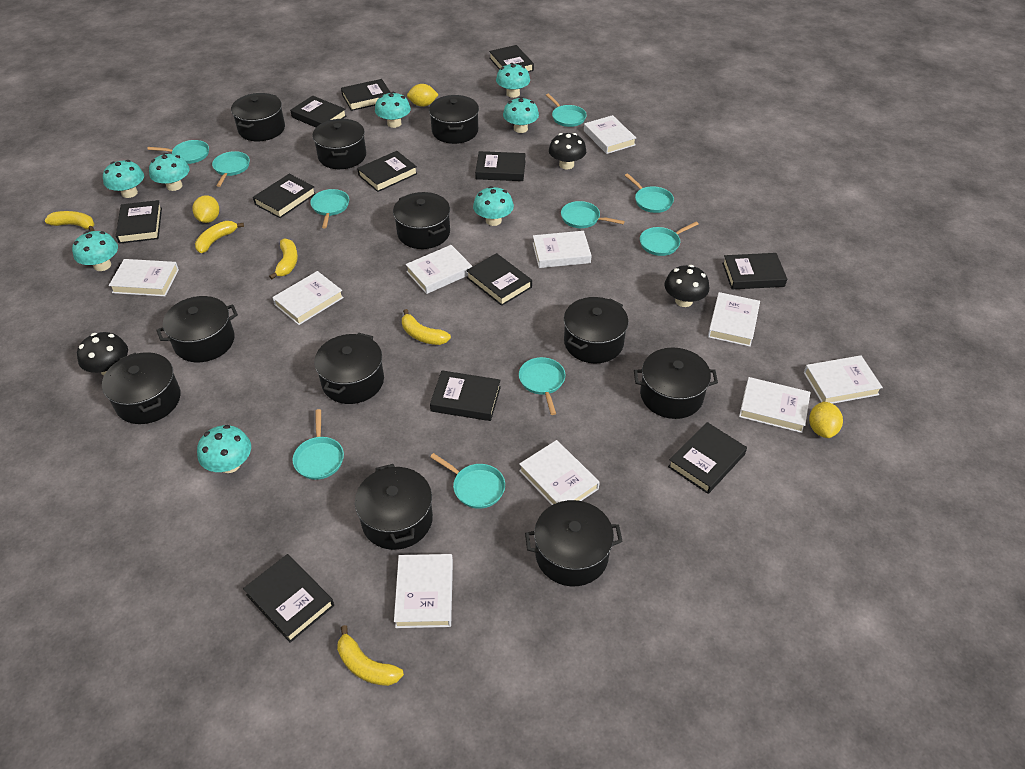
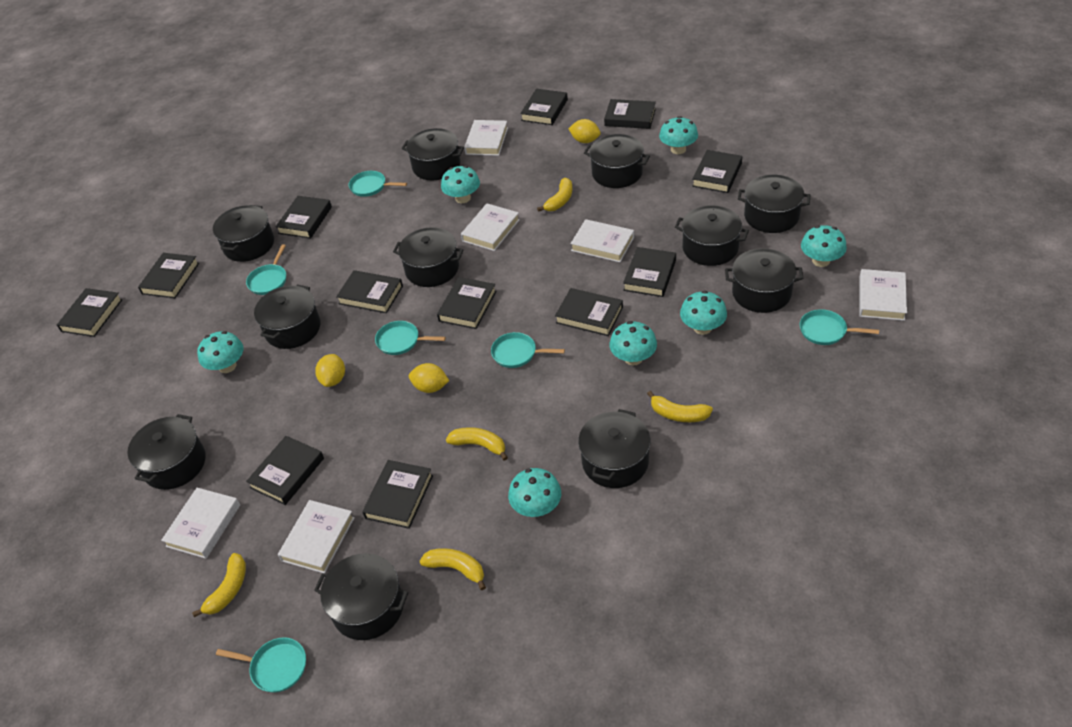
black mushroom: [77,332,128,375] [549,133,586,169] [664,265,709,307] = 3 -> none = 0
turquoise mushroom: [72,231,118,271] [103,160,144,198] [149,153,190,191] [197,425,251,473] [375,92,411,128] [473,186,514,226] [496,63,530,98] [503,97,539,133] = 8 -> [197,331,243,373] [441,166,480,203] [508,468,561,517] [609,321,657,365] [659,116,698,154] [680,291,727,335] [801,225,847,267] = 7
turquoise pan: [147,140,209,164] [212,151,250,187] [293,409,344,480] [310,189,349,228] [430,453,505,509] [519,357,565,415] [546,94,587,127] [561,201,625,228] [625,173,674,213] [640,221,699,256] = 10 -> [216,637,306,693] [246,244,286,295] [349,171,407,197] [375,321,446,355] [491,332,565,368] [800,309,879,345] = 6
white book: [109,259,179,296] [272,271,344,325] [394,554,453,628] [406,245,472,294] [519,440,600,505] [533,231,592,268] [584,115,636,154] [708,292,760,347] [739,377,811,433] [804,355,883,404] = 10 -> [161,488,240,559] [278,500,355,574] [461,204,520,251] [464,120,508,156] [571,219,634,262] [859,269,907,321] = 6

